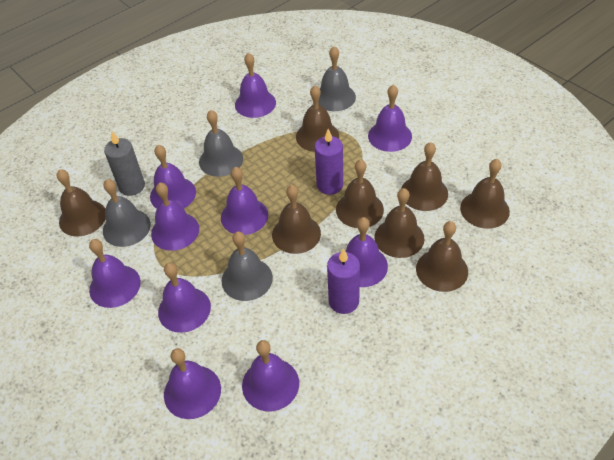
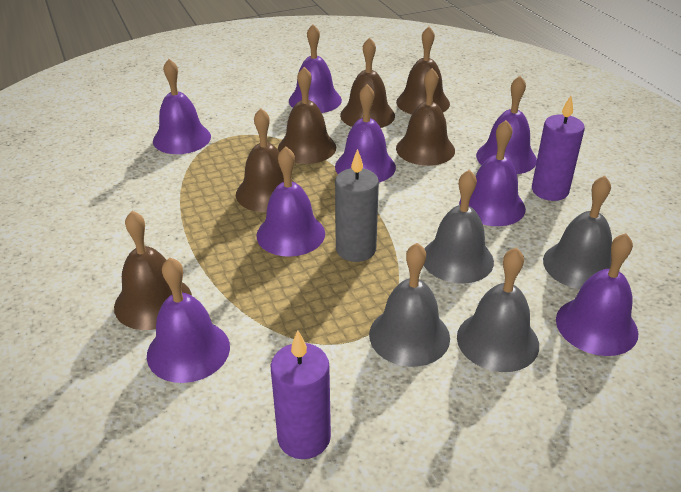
brown bell: [57,169,106,237] [272,185,321,254] [296,86,339,152] [336,159,384,228] [374,188,425,258] [401,142,448,211] [416,221,468,292] [460,159,510,229] = 8 -> [114,211,192,330] [236,108,294,212] [278,67,336,164] [340,37,395,128] [396,26,450,114] [396,68,455,166] = 6
purple bell: [89,239,141,308] [150,145,196,209] [151,183,199,251] [158,263,211,333] [164,348,221,419] [221,167,268,235] [235,53,276,118] [242,340,299,411] [346,217,388,287] [368,85,412,152] = 10 -> [147,257,230,383] [153,59,211,154] [256,146,325,257] [289,24,342,113] [335,84,396,182] [459,120,526,226] [476,76,537,174] [556,233,639,356] = 8

